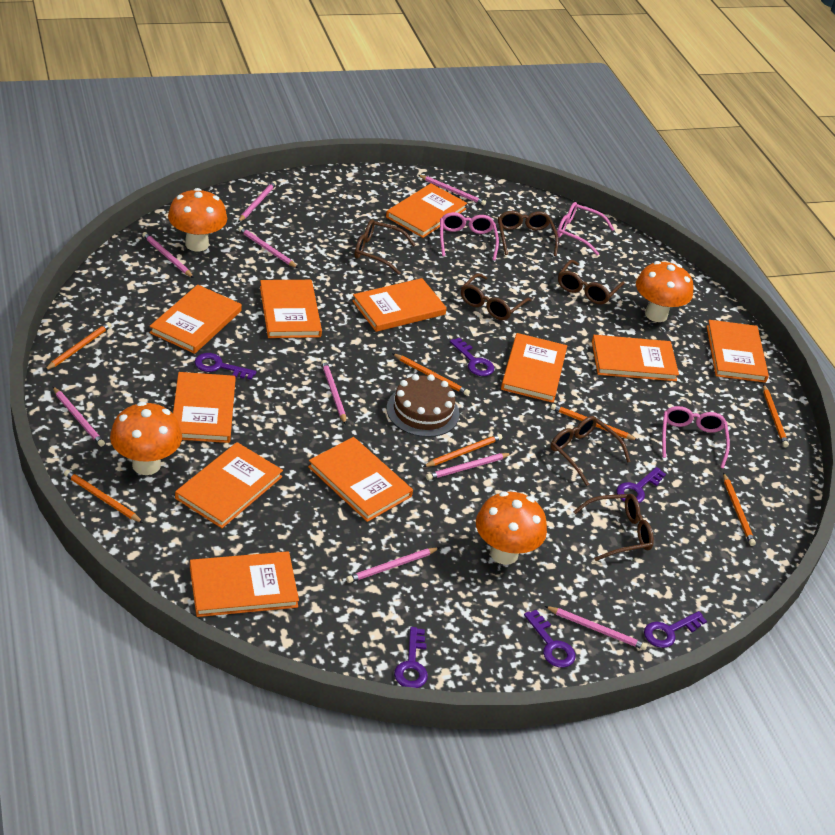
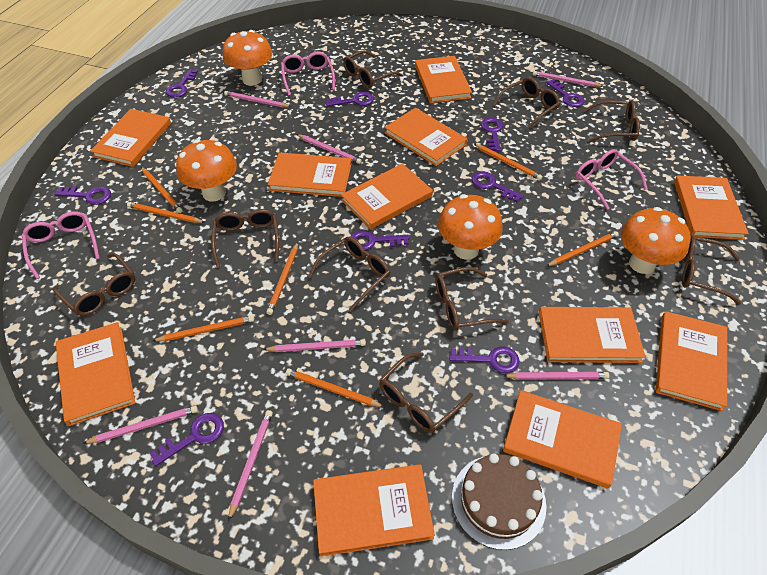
brown glasses: [355,219,416,275] [461,273,532,320] [498,211,559,256] [550,416,631,486] [558,260,624,304] [573,494,654,561] = 6 -> [53,253,135,316] [211,209,279,268] [308,237,390,312] [343,51,403,88] [379,353,473,433] [435,267,509,331] [493,77,560,129] [584,100,640,142] [682,235,741,305] = 9
pink pencil: [52,386,105,447] [142,232,194,278] [238,181,277,222] [238,227,298,268] [321,360,346,424] [346,548,439,583] [418,175,486,206] [426,453,512,480] [545,606,647,650] = 9 -> [82,406,198,444] [224,91,291,107] [228,410,273,521] [263,339,366,352] [296,134,362,164] [503,372,609,380] [533,71,603,87] = 7
purple key: [195,353,256,380] [394,627,428,688] [450,338,494,376] [524,610,576,668] [617,467,666,503] [644,611,707,648] = 6 -> [54,186,111,205] [150,413,224,466] [166,69,198,98] [326,92,374,106] [351,230,409,250] [449,346,519,373] [472,171,524,202] [481,118,503,152] [546,79,584,107] = 9

